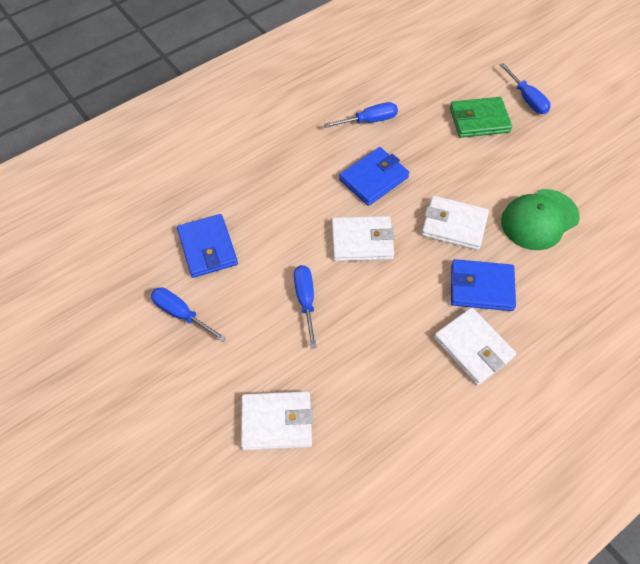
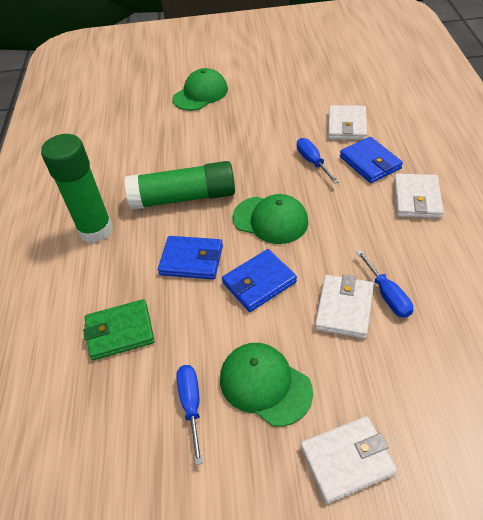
blue screwdriver: [151,287,227,342] [294,265,317,348] [324,102,398,128] [500,63,551,114] = 4 -> [176,365,203,465] [297,138,339,184] [356,250,413,318] = 3
green cap: [501,189,580,250] = 1 -> [172,68,228,111] [220,343,313,427] [233,194,308,244] = 3
green glue stick: none = 0 -> [41,134,113,243] [125,161,235,210] = 2

